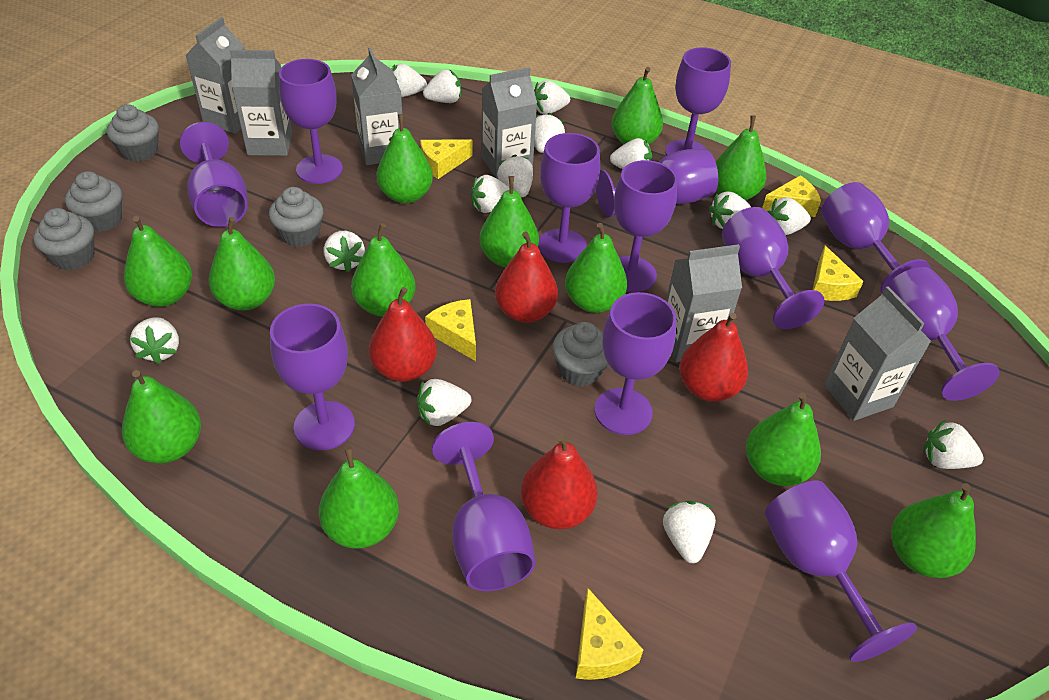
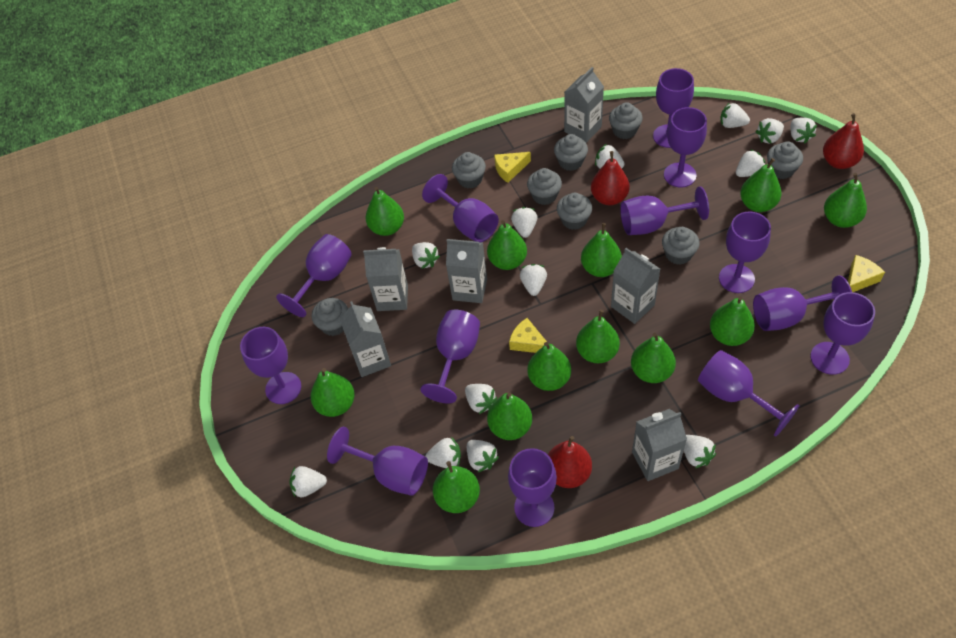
grey cupcake: [33,208,94,270] [65,171,122,232] [107,104,159,162] [269,187,323,247] [553,322,608,387] = 5 -> [312,298,348,336] [452,152,486,189] [527,168,562,205] [554,134,588,171] [557,193,592,230] [609,102,643,139] [662,227,699,265] [767,141,803,179] = 8
red pear: [369,287,437,382] [495,231,558,323] [521,434,598,529] [680,313,748,402] = 4 -> [548,436,592,488] [591,151,630,205] [823,113,864,169] = 3
white strawberry: [130,317,179,364] [324,231,365,273] [392,63,427,97] [417,379,471,426] [423,70,461,103] [471,175,510,213] [497,155,533,197] [534,80,570,115] [534,113,565,153] [610,138,652,169] [663,501,716,563] [709,191,751,229] [768,197,811,235] [923,420,984,469] = 14 -> [290,466,327,498] [412,242,440,269] [425,437,461,468] [465,384,497,414] [467,440,499,472] [511,207,537,238] [520,264,547,296] [595,144,625,169] [684,435,716,468] [720,102,750,128] [736,149,765,177] [755,118,784,144] [790,117,817,143] = 13
yellow cheese: [420,139,473,179] [425,299,476,361] [576,587,643,680] [762,175,821,217] [813,246,864,301] = 5 -> [494,152,531,183] [509,318,547,353] [848,255,885,292] = 3

